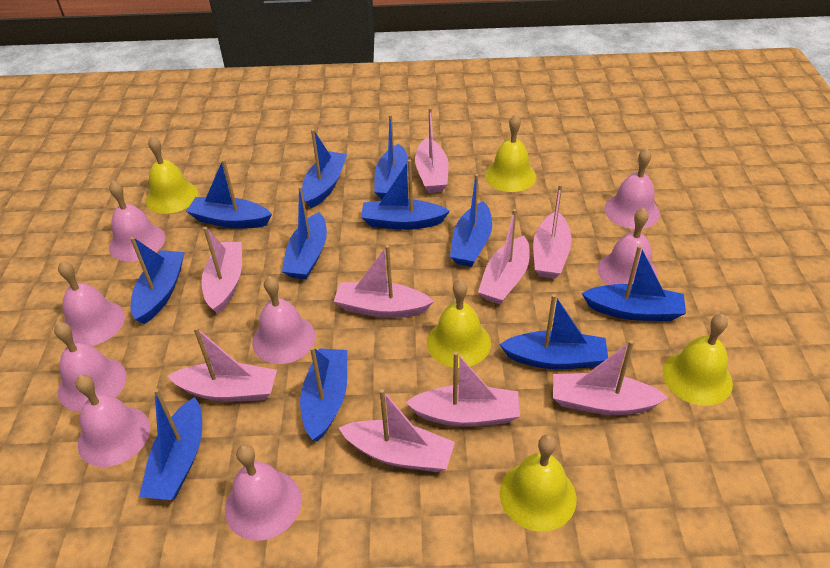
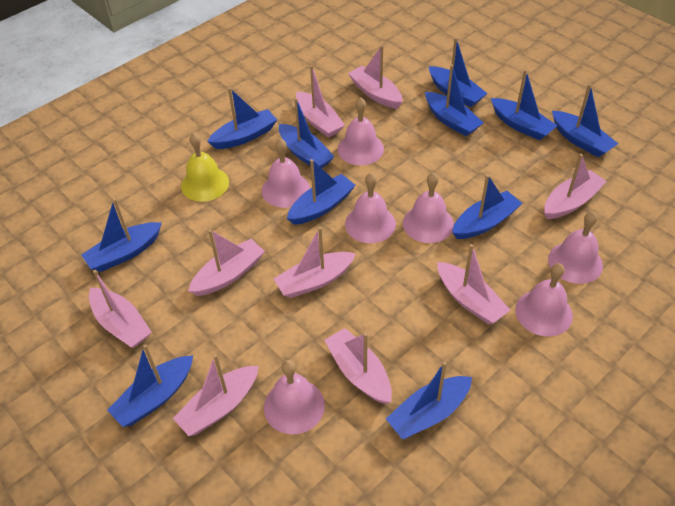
pink bell: [54,322,127,411] [58,261,125,346] [75,375,150,467] [109,181,165,261] [225,444,302,541] [252,276,316,364] [598,208,658,285] [604,148,660,229] = 8 -> [262,139,310,208] [264,360,325,434] [338,97,384,165] [345,173,396,243] [403,172,454,243] [515,263,573,336] [548,212,603,284] = 7
yellow bell: [146,136,198,214] [427,279,491,368] [485,114,536,192] [500,435,577,532] [662,314,733,406] = 5 -> [181,133,229,202] = 1

